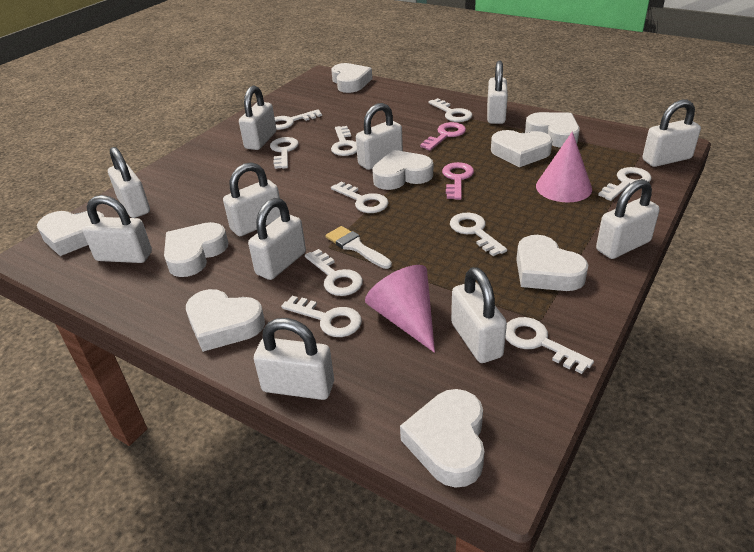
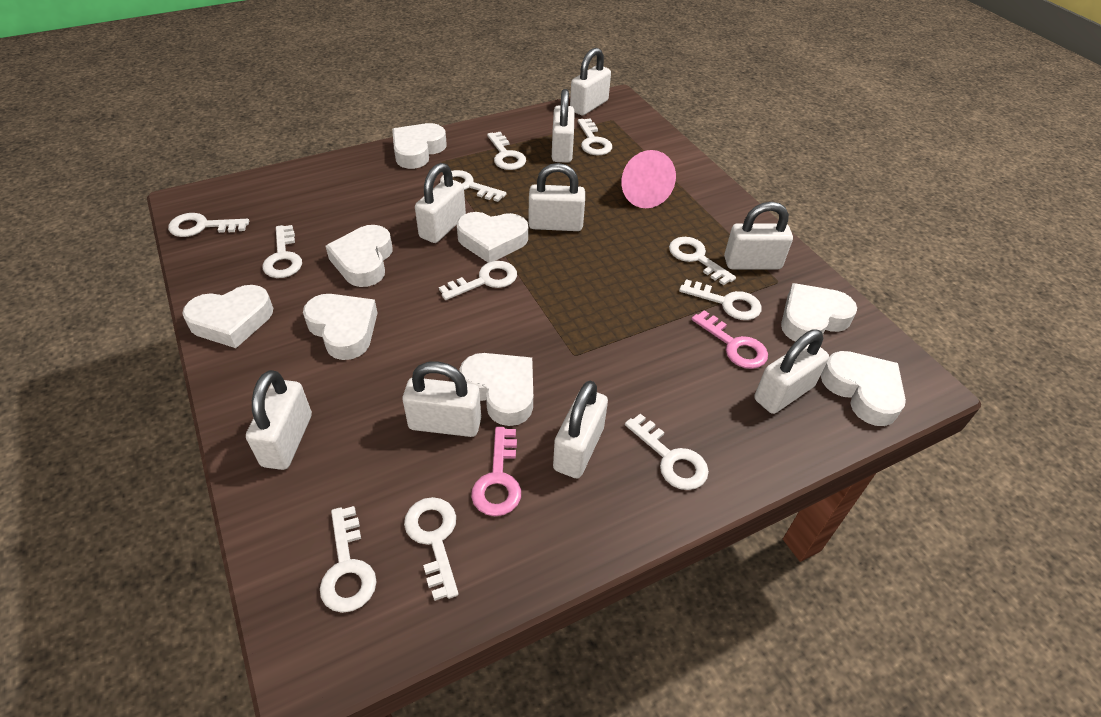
pink cone: [365,265,435,353] [536,132,592,203] = 2 -> [621,150,676,208] = 1
white brush: [325,226,392,269] = 1 -> none = 0
white heart: [37,211,104,256] [164,222,228,277] [186,289,265,352] [331,63,372,93] [372,150,433,190] [400,389,485,488] [491,130,553,167] [516,235,588,291] [525,112,580,148] = 9 -> [182,285,273,348] [303,294,378,360] [326,225,392,287] [392,123,447,169] [456,212,528,263] [459,353,533,426] [781,283,857,342] [821,351,906,426] = 8
white key: [270,137,299,169] [275,109,322,130] [281,296,362,337] [305,249,363,296] [331,126,357,156] [331,181,389,213] [428,98,472,122] [450,213,507,256] [505,317,594,374] [598,167,652,201] = 10 -> [168,213,249,237] [262,225,302,278] [320,506,377,613] [404,497,458,601] [439,261,517,300] [440,170,507,202] [487,132,526,170] [578,118,612,155] [625,414,709,490] [669,237,736,285] [679,279,762,320] = 11
white padlock: [82,195,152,263] [108,147,150,218] [223,162,281,236] [239,86,276,150] [248,198,306,280] [254,318,334,400] [356,103,403,170] [451,267,507,363] [487,61,508,124] [596,179,660,259] [642,100,701,167] = 11 -> [246,370,312,470] [403,361,481,437] [415,163,466,243] [529,163,585,231] [552,89,575,163] [553,381,608,478] [570,48,611,116] [724,202,793,269] [754,330,829,414] = 9

